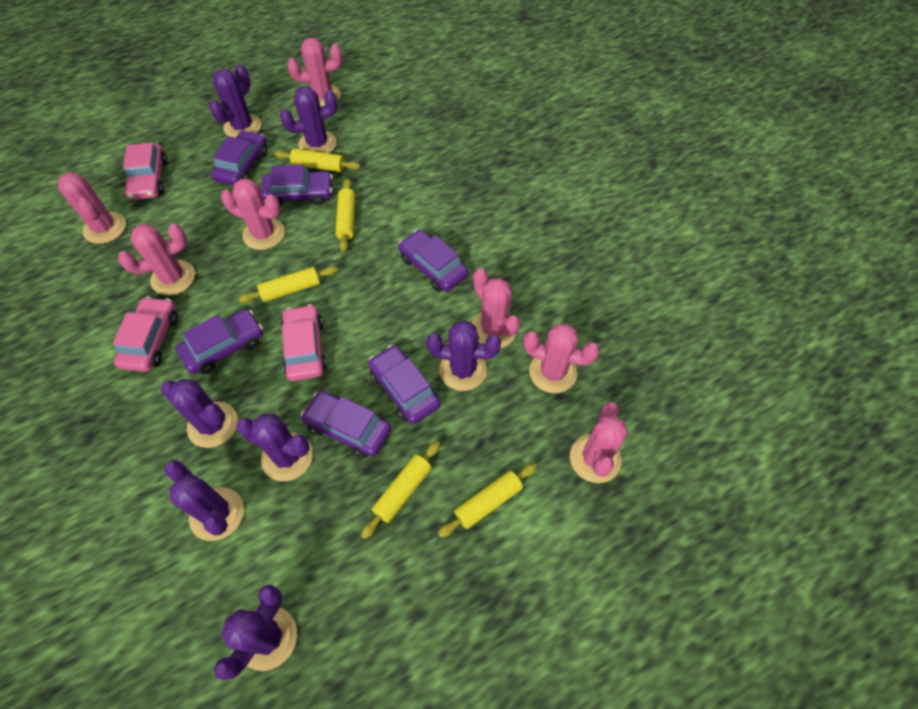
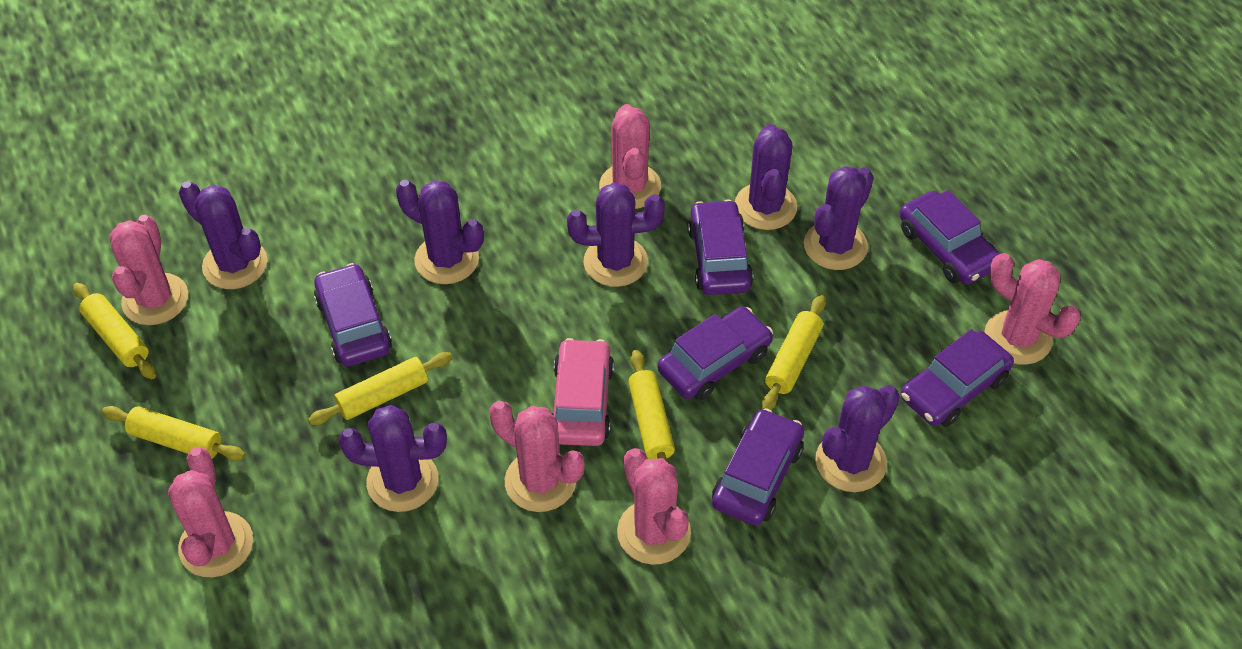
pink cactus: [58,172,126,244] [118,224,195,296] [221,179,285,250] [287,38,342,107] [472,268,520,348] [523,324,600,393] [570,402,628,483] = 7 -> [110,215,188,325] [168,447,253,577] [490,401,584,512] [599,104,661,209] [617,448,691,565] [984,253,1081,365] = 6
pink car: [113,297,178,372] [123,143,167,200] [281,304,327,381] = 3 -> [551,338,614,446] = 1

